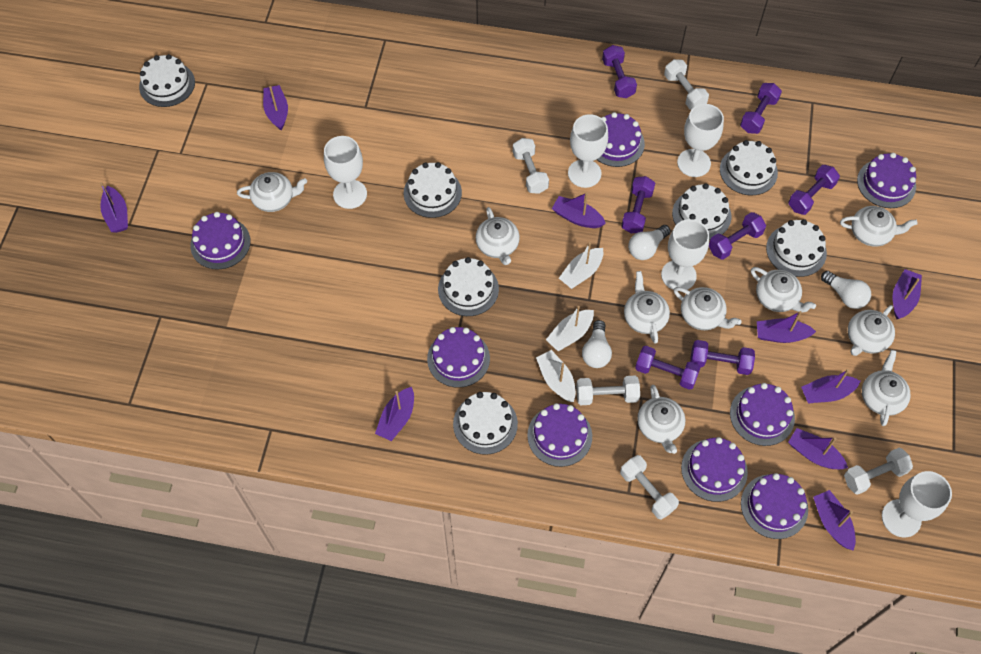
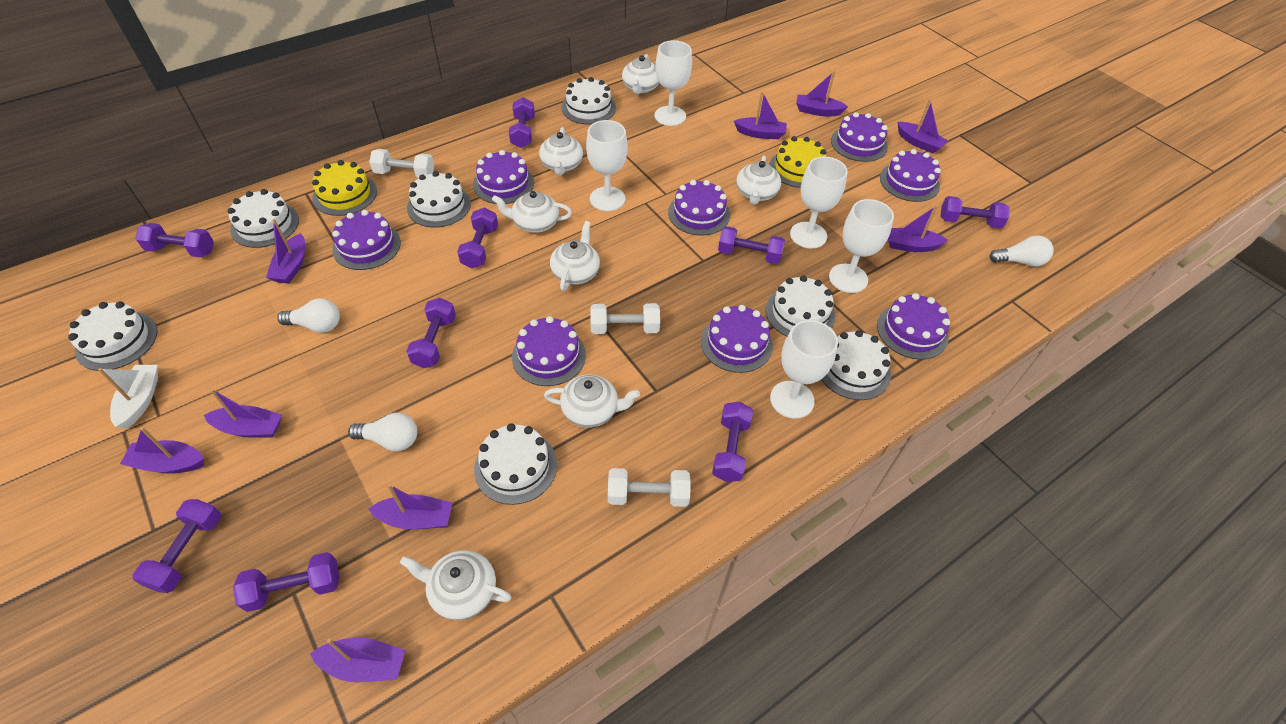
purple dumbbell: [602,45,637,98] [621,176,655,233] [635,346,701,390] [691,340,755,375] [709,212,766,260] [740,83,782,134] [788,165,840,215] = 7 -> [132,499,221,593] [136,223,214,257] [233,552,339,612] [406,298,456,368] [457,207,498,268] [509,97,535,148] [712,402,753,482] [718,226,785,264] [940,196,1010,229] = 9
white boat: [536,350,576,402] [546,306,594,351] [559,242,603,289] = 3 -> [98,365,158,429] = 1
white dumbbell: [513,138,549,194] [576,376,640,405] [620,455,679,520] [664,59,709,110] [844,448,913,495] = 5 -> [369,149,434,178] [590,303,660,334] [608,468,691,507] = 3
white teapot: [237,172,307,212] [476,207,520,265] [624,271,670,344] [637,385,686,454] [674,287,742,330] [751,267,816,312] [840,206,918,247] [848,305,895,356] [862,350,911,426] = 9 -> [400,550,511,620] [492,191,572,233] [539,127,583,176] [544,374,640,427] [550,221,600,291] [622,54,659,94] [736,156,781,205] = 7
yellow cake: none = 0 -> [312,160,377,216] [769,136,826,188] = 2

